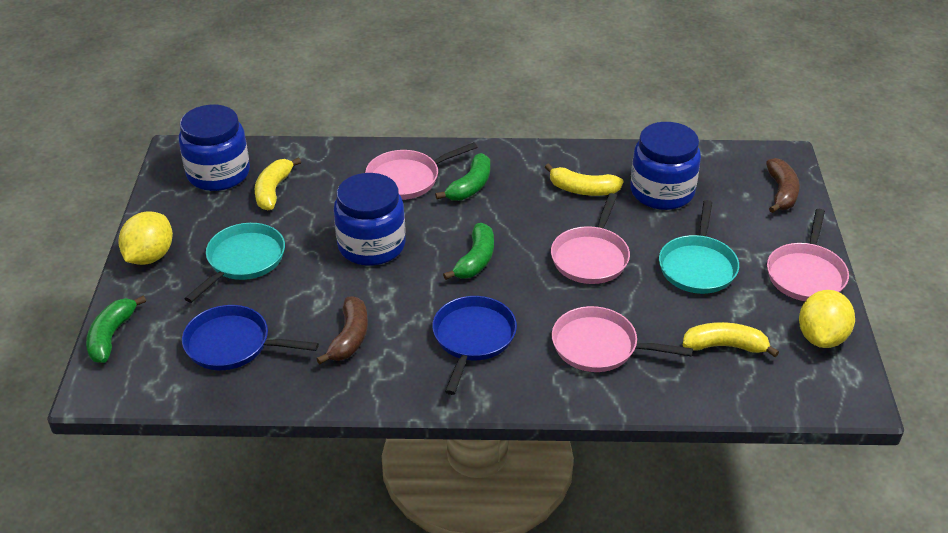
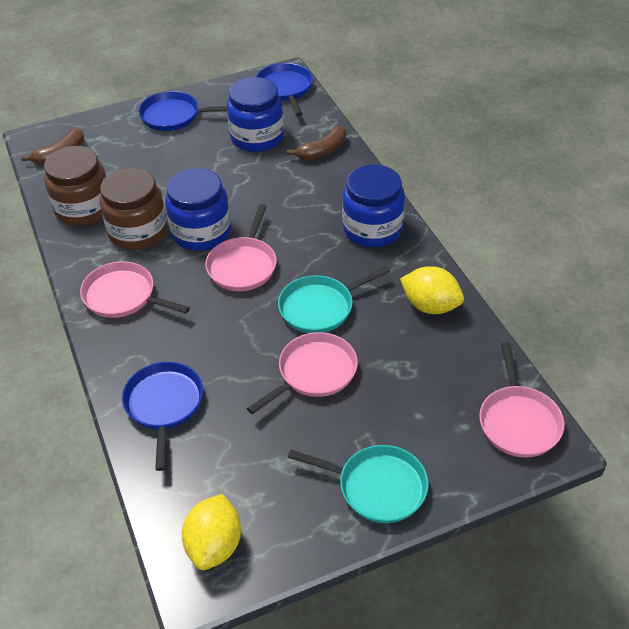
blue pan: [182,305,319,370] [432,296,517,395] = 2 -> [122,362,203,471] [139,91,227,131] [256,63,313,116] = 3
brown jar: none = 0 -> [44,146,106,226] [100,168,167,250] = 2
green banana: [86,296,146,363] [435,153,490,201] [443,223,494,280] = 3 -> none = 0
yellow banana: [255,157,301,210] [545,163,624,196] [683,322,779,357] = 3 -> none = 0

